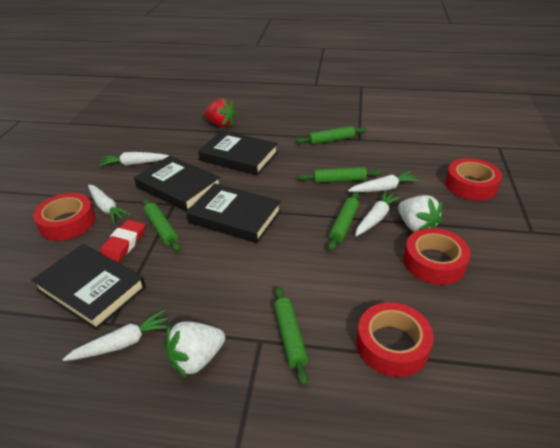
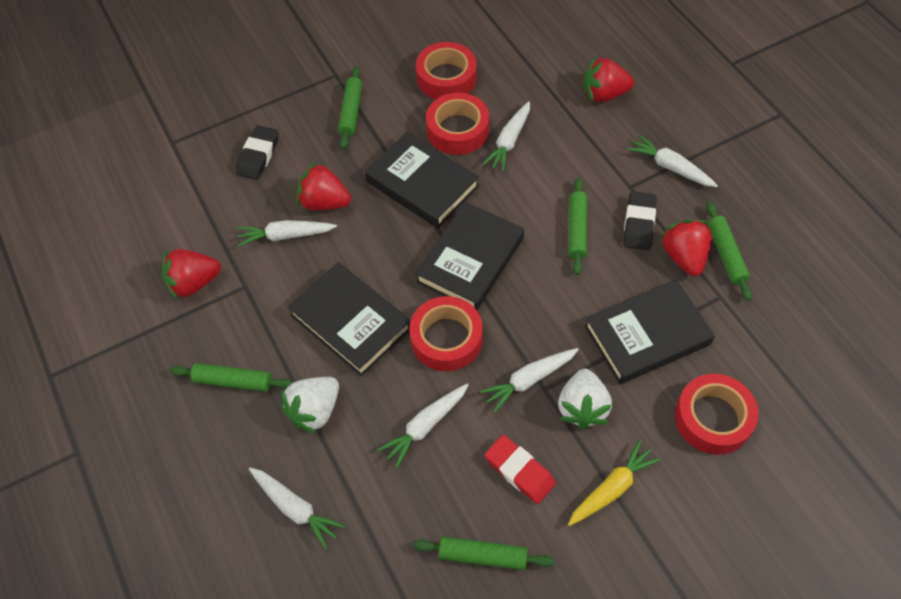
black eraser: none = 0 -> [236,125,279,180] [623,191,656,250] = 2
red strawberry: [204,98,236,127] = 1 -> [162,249,221,300] [297,162,351,211] [584,56,634,102] [660,220,712,276] = 4
white carrot: [63,310,172,361] [88,185,131,224] [99,152,169,166] [348,171,420,192] [355,190,402,236] = 5 -> [237,220,337,247] [249,468,345,549] [378,384,468,468] [480,348,579,413] [482,101,530,172] [627,135,718,187] = 6
yellow carrot: none = 0 -> [568,440,661,526] = 1

